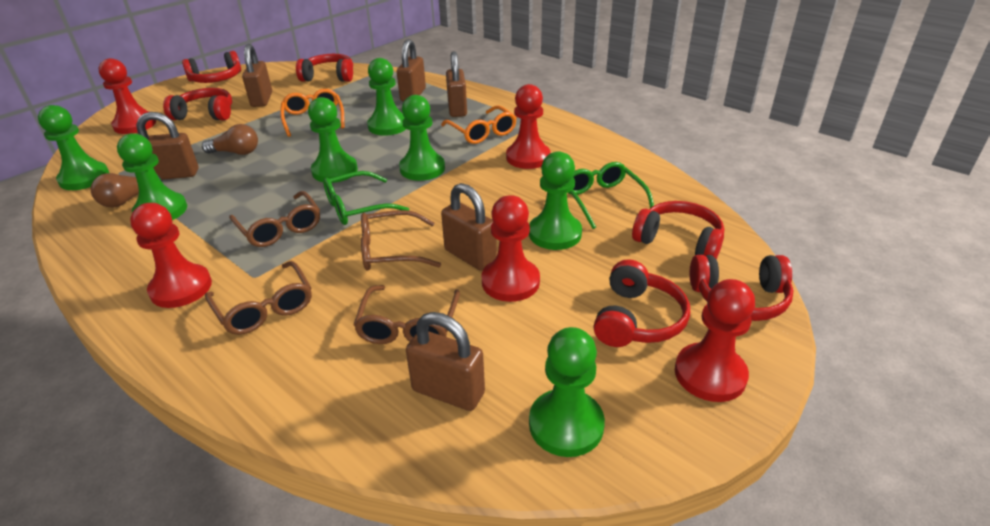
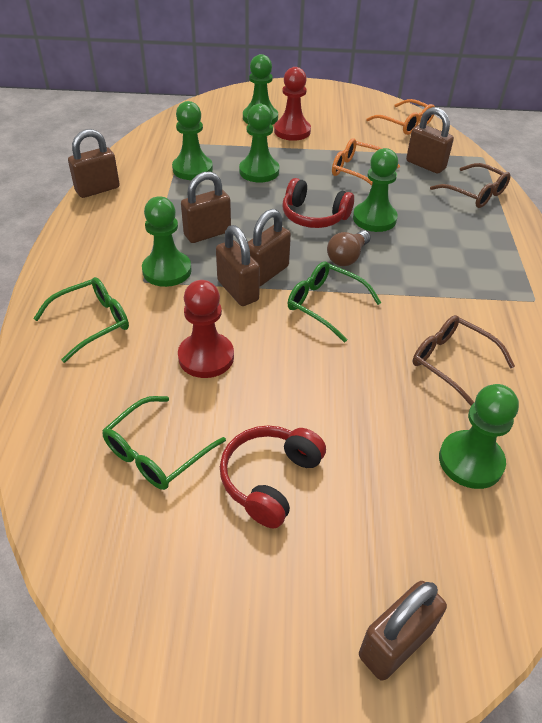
brown glasses: [205,261,312,335] [229,191,320,247] [353,285,460,344] [361,210,441,271] = 4 -> [413,315,515,406] [430,163,511,208] = 2
brown light bulb: [91,173,162,208] [202,124,258,155] = 2 -> [327,230,371,266] = 1
green glasses: [323,171,409,225] [568,162,654,229] = 2 -> [33,277,129,363] [102,396,226,490] [287,261,381,342] = 3
green pawn: [38,105,109,190] [117,133,187,220] [308,97,358,183] [367,58,406,135] [399,95,445,181] [529,152,582,250] [529,327,605,457] = 7 -> [142,196,192,287] [172,101,213,180] [239,104,279,183] [243,54,278,125] [353,148,398,232] [439,384,519,489] = 6
red headphones: [163,88,232,121] [182,51,241,83] [296,54,353,82] [594,259,690,347] [632,201,724,259] [689,255,794,321] = 6 -> [220,426,326,528] [282,178,354,228] = 2
red pawn: [99,58,156,134] [130,203,212,308] [482,195,540,302] [506,84,550,169] [675,279,755,402] = 5 -> [178,280,234,378] [274,67,311,141] = 2

